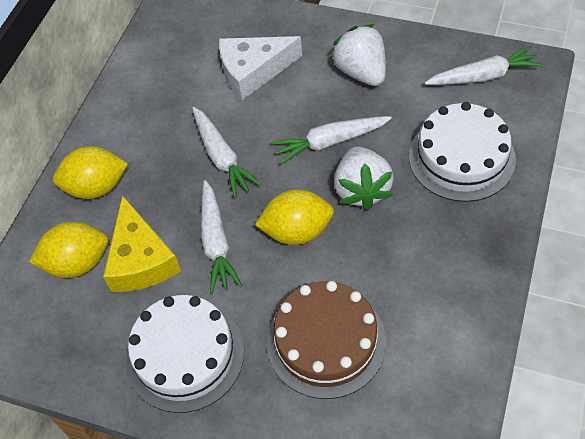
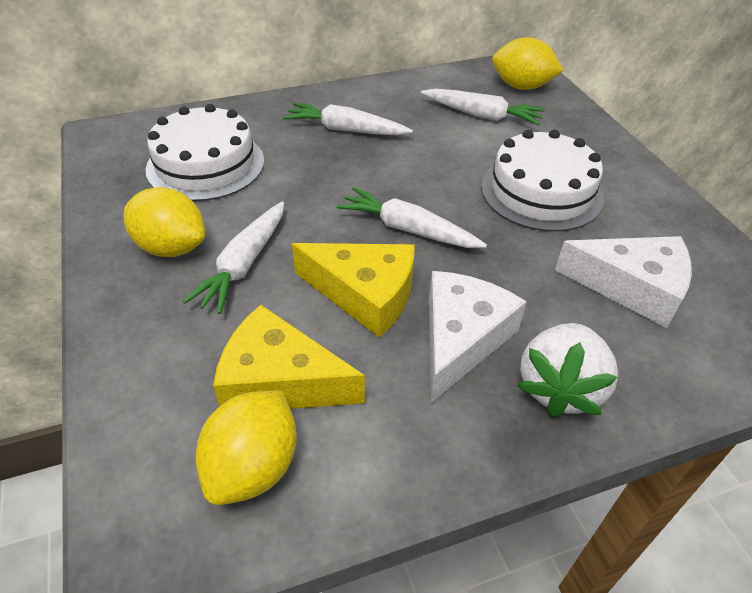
brown cake: [267,281,386,399] = 1 -> none = 0
white cheese: [219,36,302,100] = 1 -> [429,271,527,403] [555,236,692,329] = 2
white strawberry: [331,24,386,86] [334,146,394,210] = 2 -> [517,323,618,418] = 1
yellow cheese: [103,195,181,292] = 1 -> [213,305,365,409] [292,243,415,337] = 2

